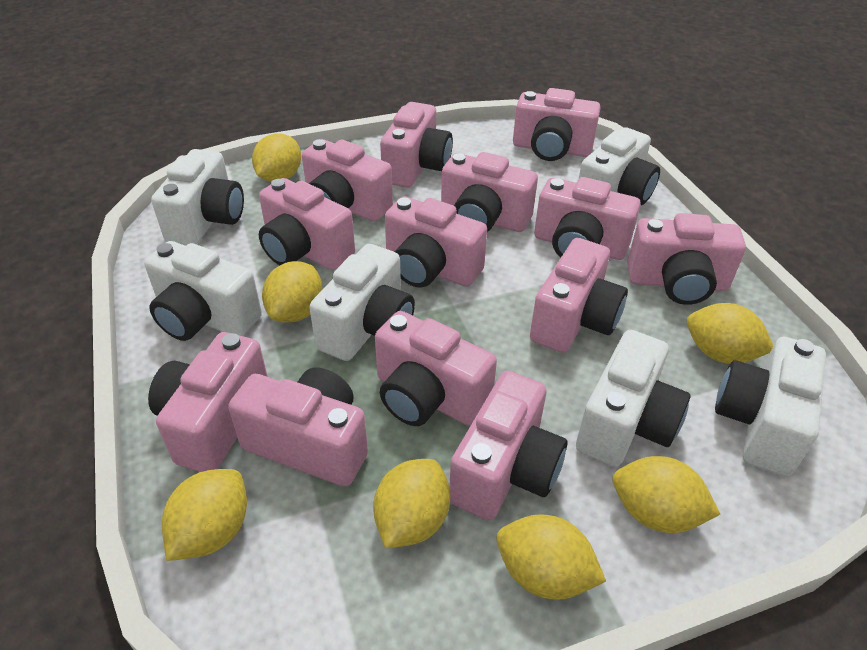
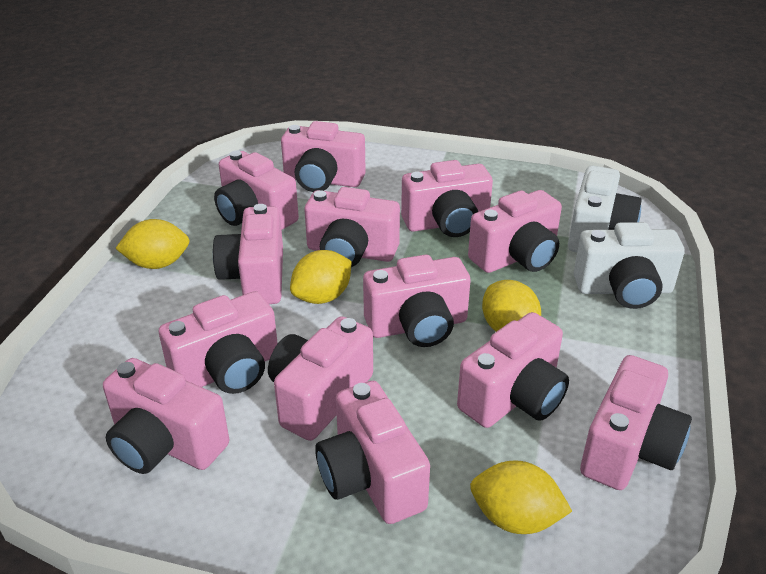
white camera: [144,241,262,341] [151,149,244,245] [309,244,415,361] [576,330,691,467] [579,127,660,205] [715,337,826,477] = 6 -> [568,166,642,252] [574,222,685,309] = 2
yellow lemon: [162,469,247,561] [252,133,301,182] [262,261,322,323] [373,459,450,549] [496,514,606,600] [613,456,720,533] [687,303,774,364] = 7 -> [115,219,190,269] [290,250,351,304] [470,460,572,534] [482,280,541,332] = 4

